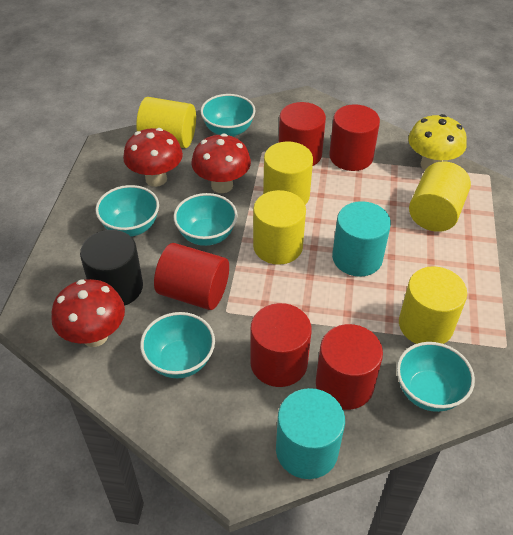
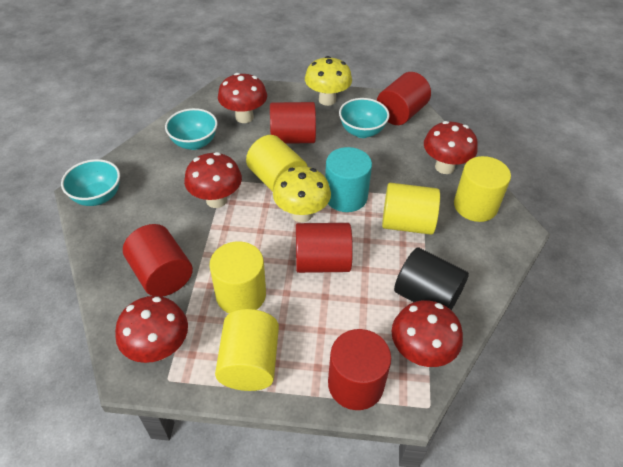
red mushroom: [51,279,125,347] [123,128,183,187] [191,133,251,193] = 3 -> [115,296,188,363] [184,152,242,208] [218,73,267,123] [392,300,463,367] [424,121,478,174] = 5
turquoise bowl: [96,185,159,237] [140,312,215,378] [174,193,238,246] [200,94,255,137] [397,342,475,412] = 5 -> [61,159,120,206] [165,108,218,150] [339,98,389,138] = 3
turquoise cylinder: [276,388,345,479] [332,201,391,277] = 2 -> [325,147,372,212] = 1
yellow mushroom: [408,114,467,170] = 1 -> [273,166,331,222] [305,56,352,106] = 2

